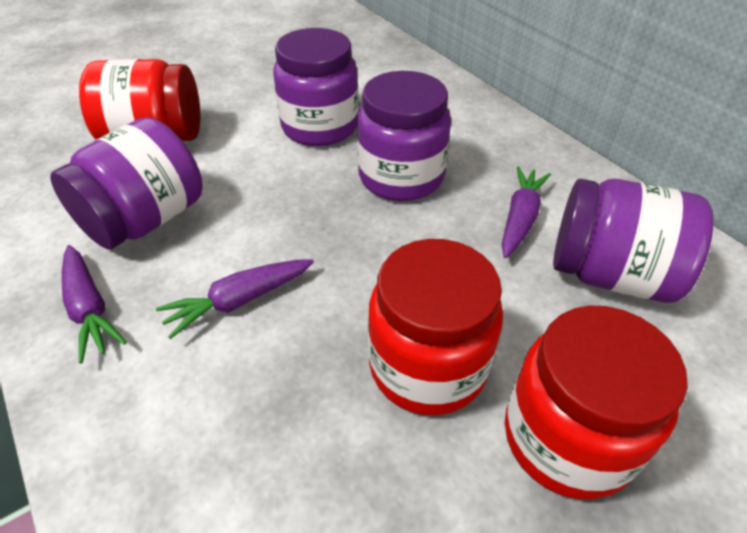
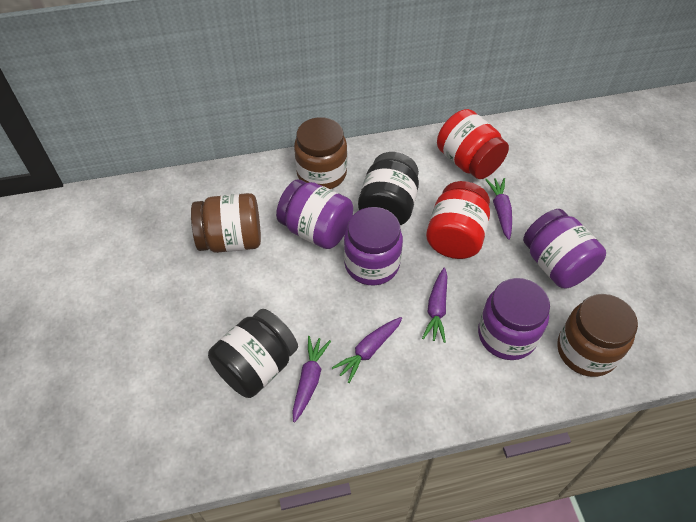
black jar: none = 0 -> [208,309,298,398] [358,152,419,225] = 2
brown jar: none = 0 -> [191,193,261,253] [294,117,347,189] [557,294,638,377] = 3
purple carrot: [62,245,127,364] [156,259,314,339] [501,166,551,258] = 3 -> [292,336,331,422] [332,317,402,383] [422,268,447,343] [485,178,512,240] = 4
red jar: [79,59,200,141] [368,239,503,415] [505,305,688,500] = 3 -> [426,181,490,259] [437,109,509,179] = 2

